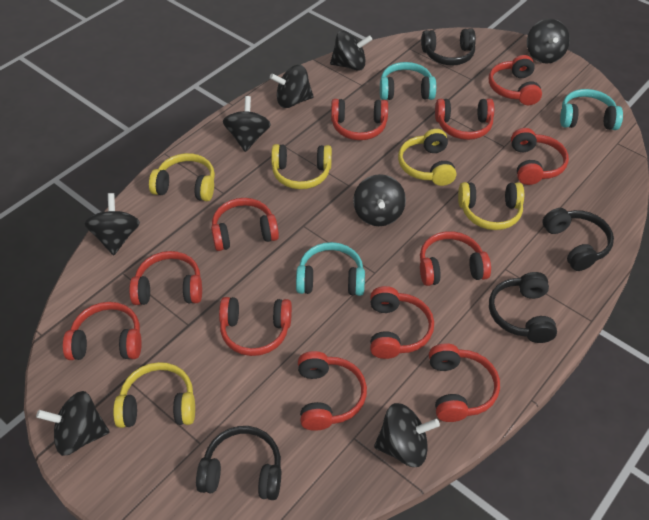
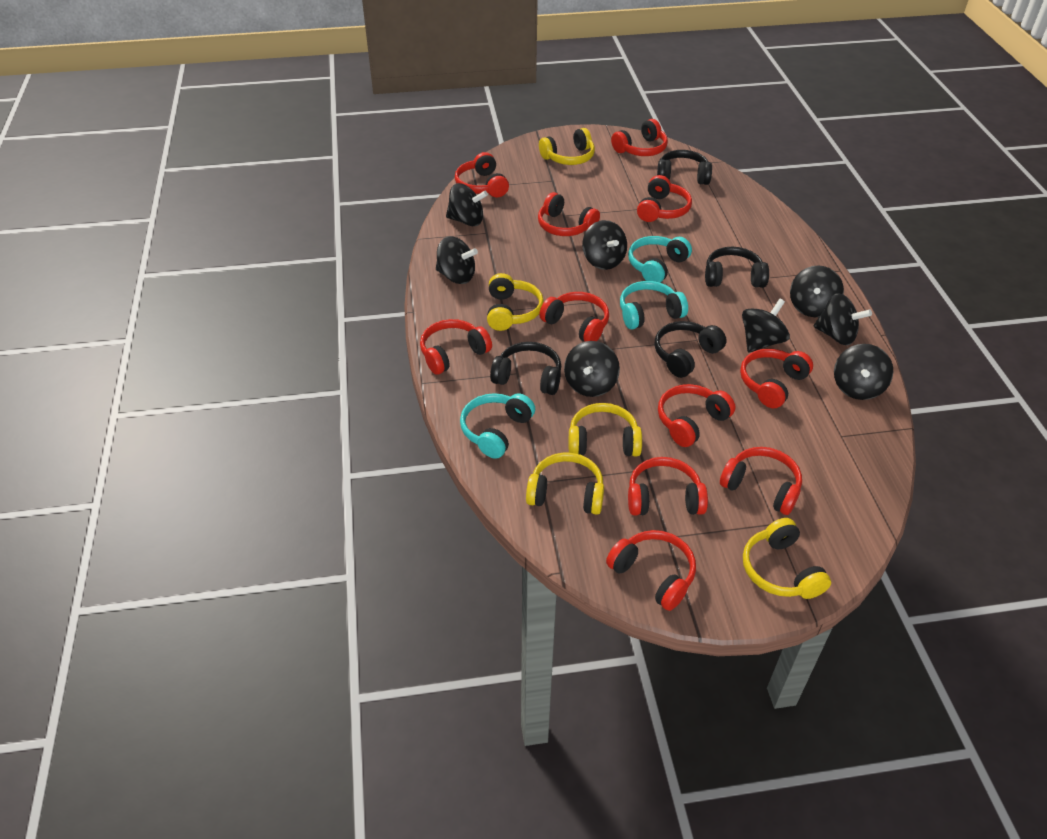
red headphones: [63,302,142,360] [129,251,202,305] [211,198,279,251] [219,297,292,356] [298,351,367,431] [331,99,388,140] [370,286,434,359] [420,231,491,286] [429,343,500,422] [435,99,494,140] [489,55,542,105] [511,128,569,185] = 12 -> [420,319,492,374] [455,152,509,197] [538,192,600,236] [539,292,609,342] [606,530,696,611] [611,119,668,156] [628,457,708,515] [637,175,692,222] [658,384,736,447] [720,447,802,515] [740,349,813,408] = 11

